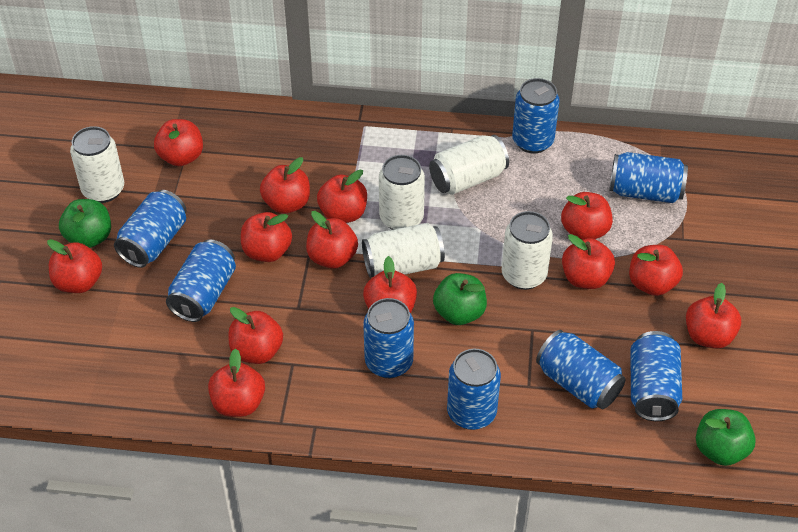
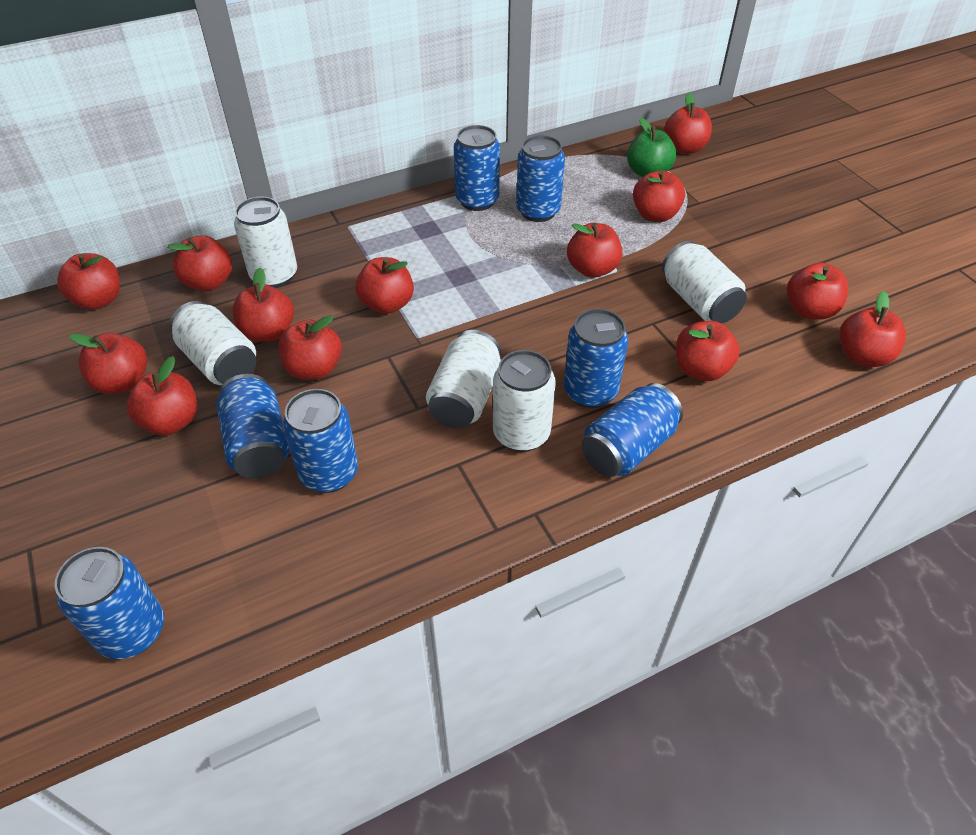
blue can: [114,190,186,268] [166,239,236,322] [363,298,414,378] [447,349,501,430] [512,78,560,154] [536,330,626,409] [609,152,688,203] [630,331,682,421] = 8 -> [55,547,164,659] [216,374,289,478] [283,389,358,493] [454,125,500,211] [516,135,565,222] [563,309,628,408] [581,383,683,477] = 7
green apple: [59,199,111,248] [433,273,487,325] [696,409,756,466] = 3 -> [627,117,676,177] = 1

